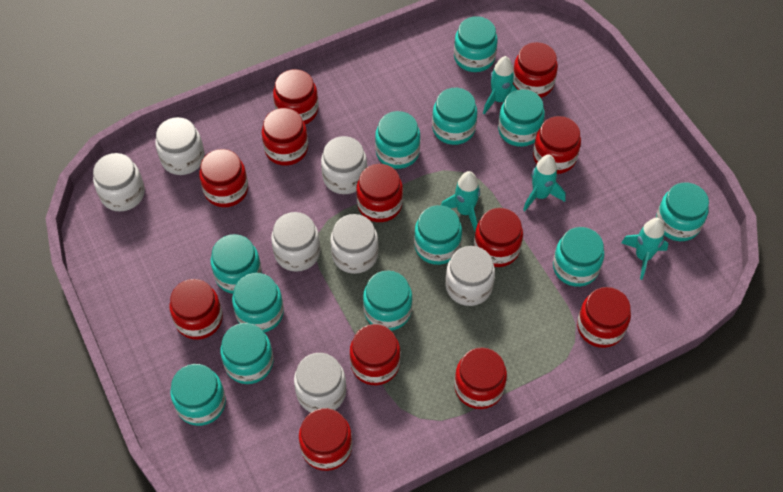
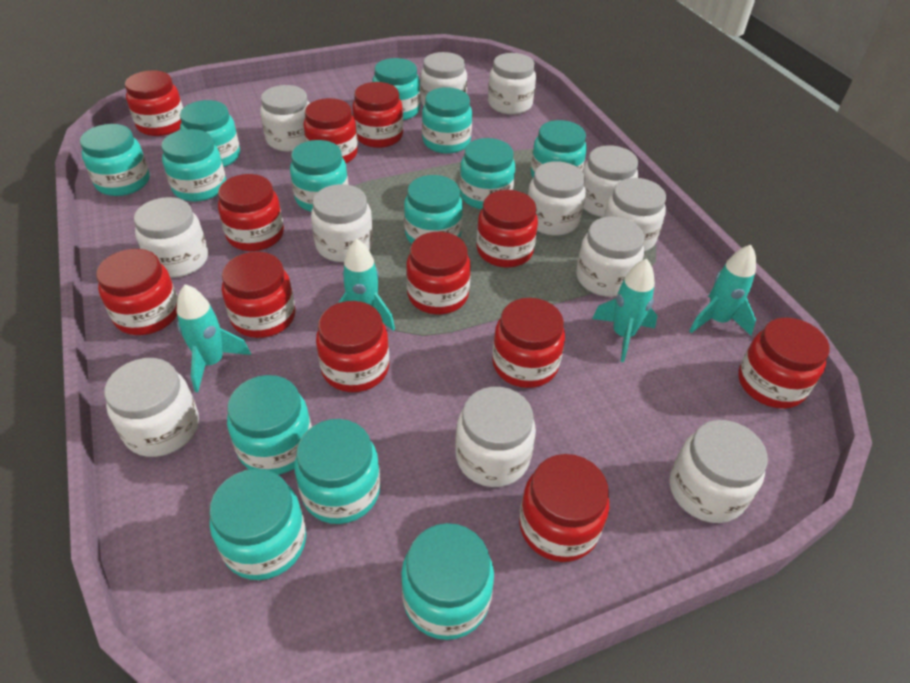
turquoise jar: [170,364,226,426] [211,234,262,294] [220,323,273,384] [232,273,284,333] [363,270,413,331] [375,111,420,169] [414,205,462,265] [432,88,477,145] [454,16,498,72] [498,89,545,147] [553,227,604,287] [656,182,709,241] = 12 -> [80,124,150,196] [161,129,226,202] [180,100,240,167] [210,469,306,580] [227,375,312,475] [290,140,348,212] [294,419,381,524] [372,58,420,120] [401,523,494,640] [404,175,463,244] [422,87,472,154] [460,138,515,209] [531,120,587,178] = 13
white jar: [93,153,145,212] [155,117,205,175] [271,212,320,272] [294,353,346,412] [321,136,367,194] [330,214,379,274] [445,246,495,306] = 7 -> [104,358,199,457] [134,197,208,278] [260,85,310,152] [311,184,373,262] [420,52,467,106] [455,387,536,487] [488,53,536,115] [528,161,586,236] [576,217,644,297] [583,145,638,217] [604,178,666,252] [670,420,768,523] = 12

